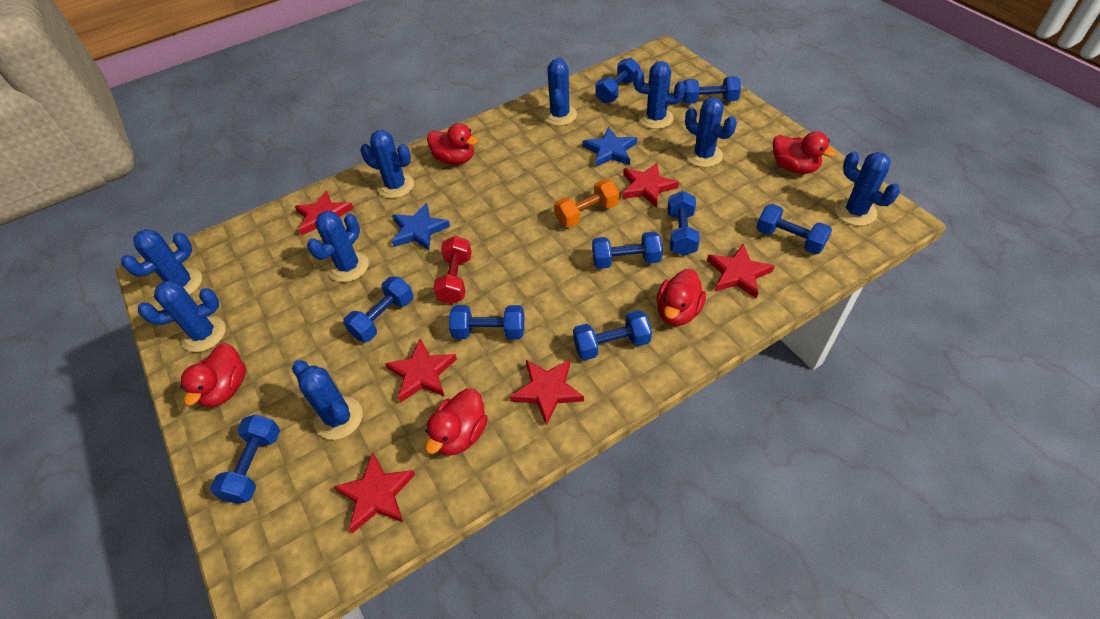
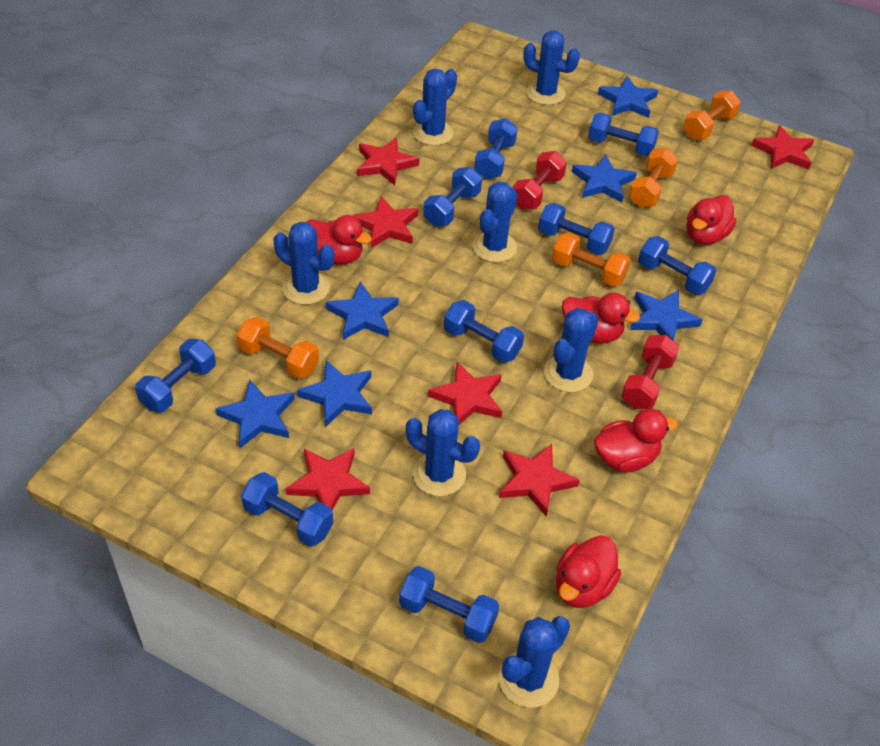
blue cactus: [121,229,202,295] [138,280,226,352] [292,360,363,440] [307,211,369,282] [361,130,414,198] [543,57,577,126] [633,61,686,129] [685,97,737,167] [835,151,900,226] = 9 -> [274,222,334,305] [406,409,480,496] [413,69,457,146] [472,182,518,262] [498,616,570,708] [523,30,580,105] [544,308,598,392] = 7
blue star: [392,203,450,250] [583,127,637,167] = 2 -> [215,379,294,448] [297,360,372,427] [326,282,399,340] [572,154,637,203] [598,76,658,118] [630,290,702,341] = 6
orange dumbbell: [554,179,619,227] = 1 -> [237,317,319,379] [552,232,631,287] [629,148,678,207] [683,90,741,140] = 4
red dumbbell: [433,236,472,304] = 1 -> [513,151,567,210] [621,335,679,409] = 2

